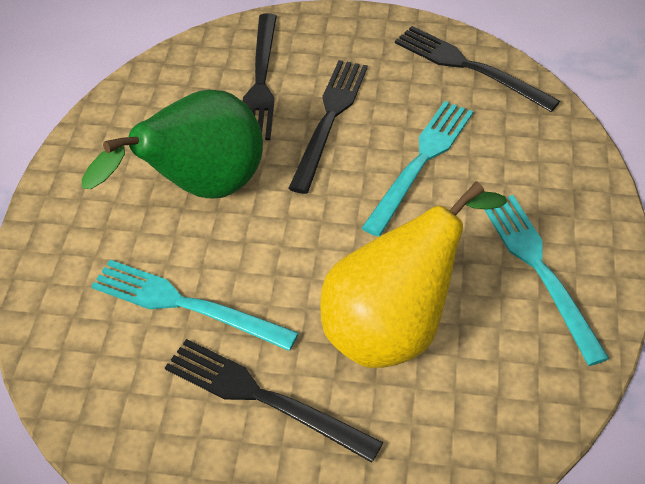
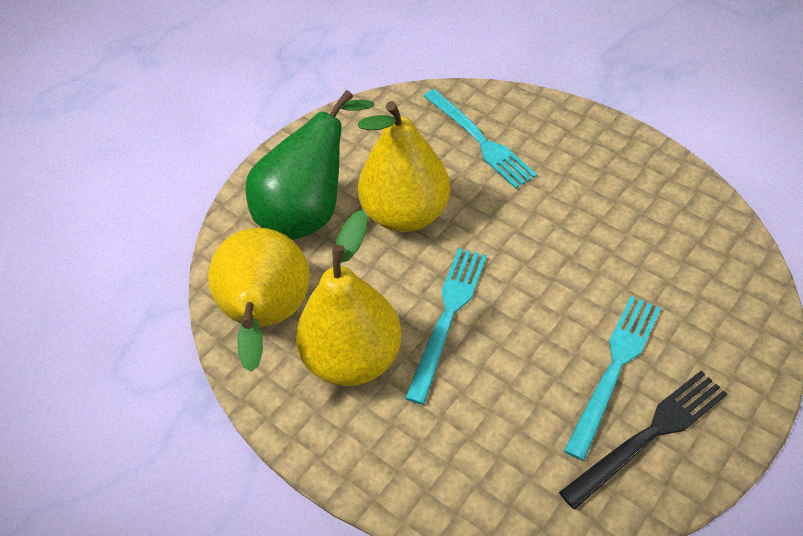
black fork: [165,339,383,463] [243,13,277,140] [288,60,368,194] [395,26,560,112] = 4 -> [559,371,727,510] = 1
yellow pear: [320,181,507,368] = 1 -> [208,228,310,372] [296,210,402,386] [358,101,450,232] = 3

